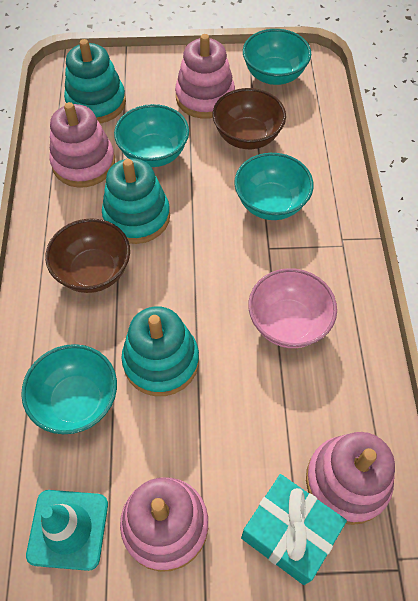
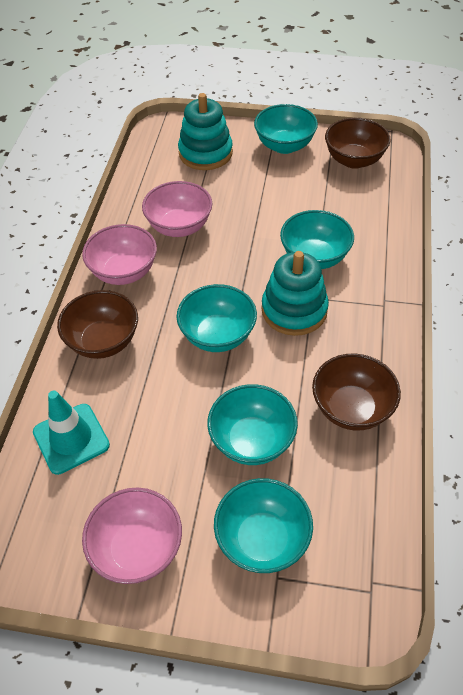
brown bowl: [45,218,130,293] [213,88,286,149] = 2 -> [57,290,138,359] [312,354,401,431] [325,118,390,169] = 3
pink bowl: [248,268,337,348] = 1 -> [82,224,157,285] [82,488,182,584] [142,181,212,237] = 3
pink stacking toy: [49,102,115,188] [120,478,208,572] [175,34,235,119] [306,432,395,525] = 4 -> none = 0
turquoise bowl: [21,344,117,434] [114,104,189,167] [234,153,314,220] [243,29,311,85] = 4 -> [177,284,257,352] [207,384,298,465] [214,478,313,573] [254,104,318,154] [280,210,354,269] = 5
turquoise gift: [241,474,347,585] = 1 -> none = 0
turquoise stacking toy: [64,39,126,123] [102,158,170,244] [121,306,199,396] = 3 -> [178,93,233,170] [262,251,329,336] = 2

